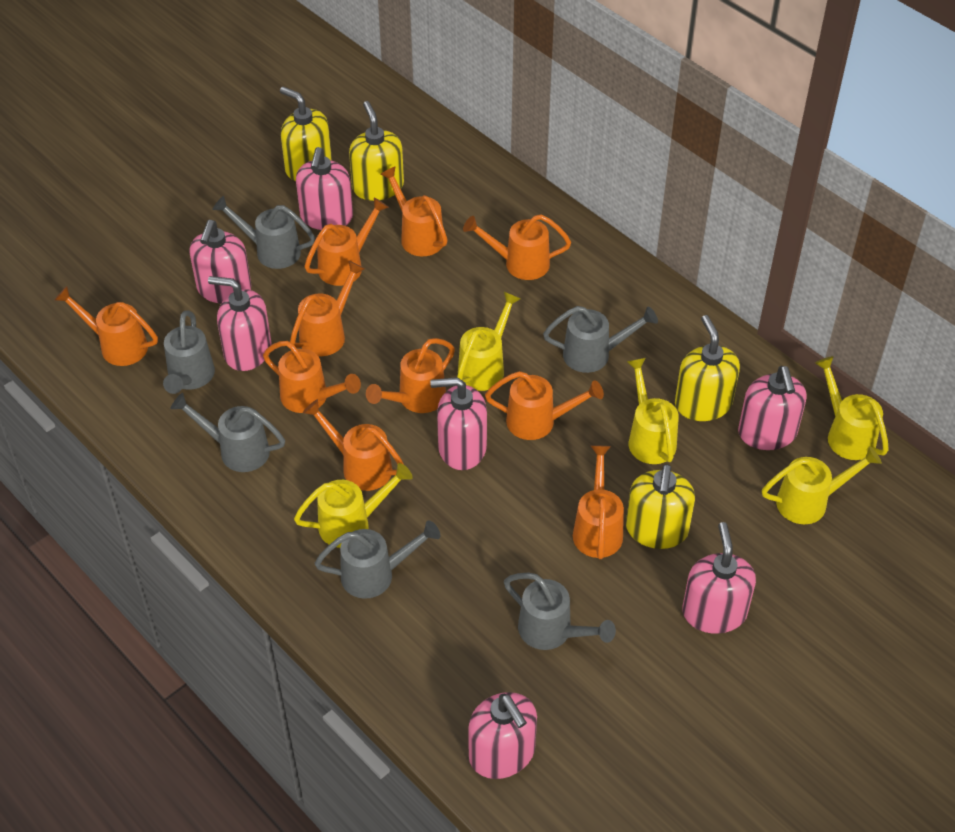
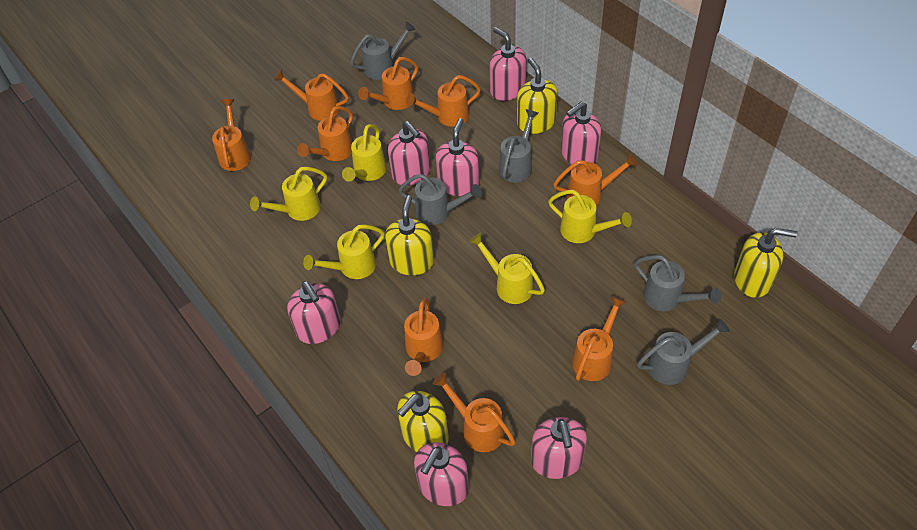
grey watering can: [163,310,215,394] [171,393,285,472] [212,196,315,269] [315,520,441,599] [504,573,616,650] [543,306,658,373] = 6 -> [350,21,415,80] [399,174,482,225] [499,109,538,183] [634,255,721,311] [637,318,730,385] = 5
orange watering can: [55,286,158,366] [263,341,361,413] [290,261,365,356] [303,399,404,491] [304,198,389,286] [366,338,455,413] [380,166,448,256] [463,214,571,280] [485,371,604,440] [573,445,624,559] = 10 -> [212,99,251,171] [274,70,349,121] [297,106,353,161] [358,57,418,110] [404,297,444,376] [406,75,481,127] [433,373,516,452] [553,154,638,205] [572,296,626,381] = 9

